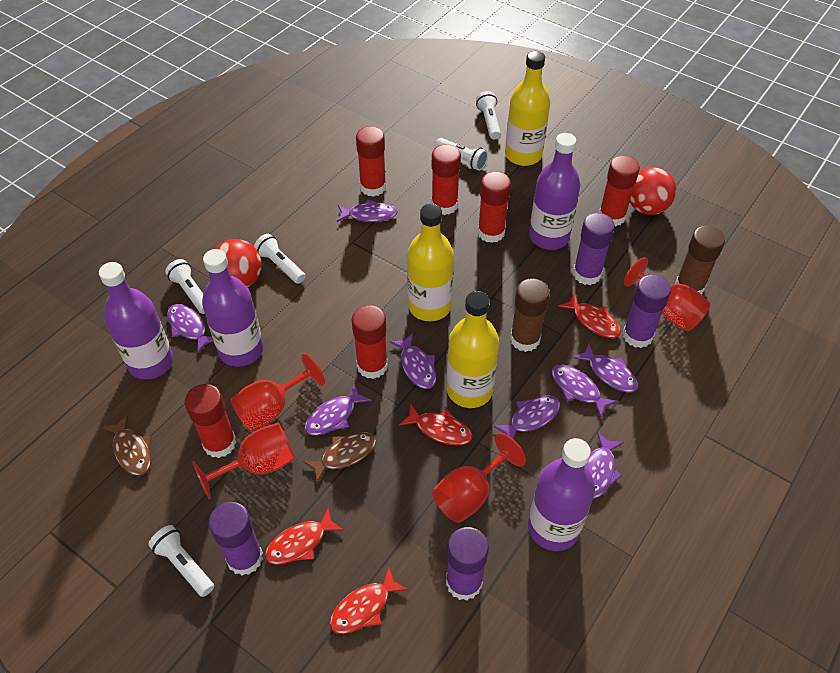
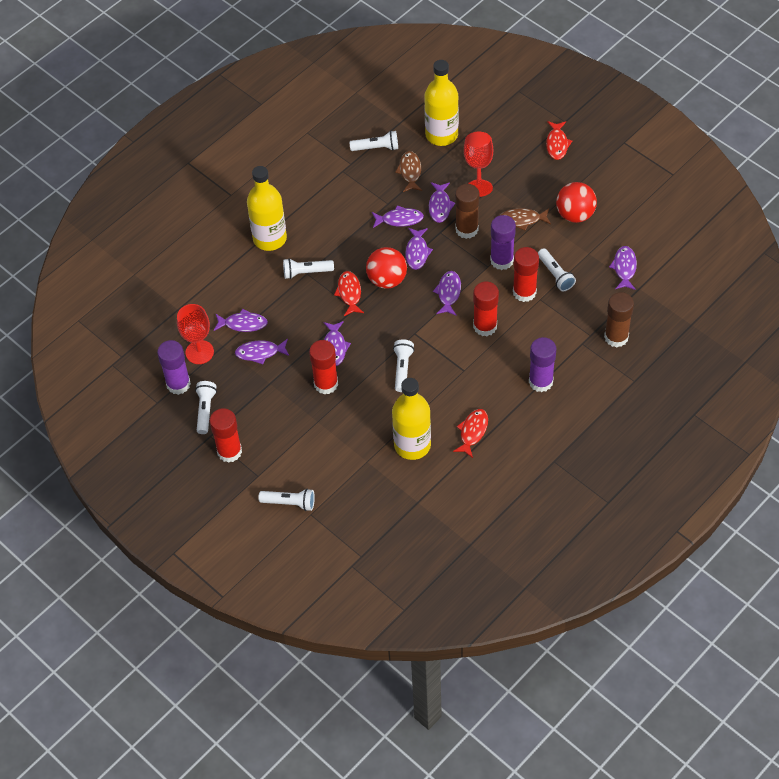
purple bottle: [99,262,173,380] [202,249,264,367] [528,438,595,551] [529,133,580,250] = 4 -> none = 0
purple glue stick: [209,502,263,575] [446,527,489,601] [573,213,615,285] [623,275,671,348] = 4 -> [157,340,191,395] [490,215,516,270] [529,337,556,392] = 3
red fish: [265,507,344,565] [330,567,408,634] [399,403,472,445] [558,293,621,338] = 4 -> [334,271,364,316] [453,409,488,458] [546,121,572,160] = 3
red glue stick: [185,384,236,458] [352,305,388,379] [356,126,386,197] [431,144,461,215] [478,171,511,243] [599,156,640,226] = 6 -> [210,408,242,463] [309,340,338,394] [473,282,499,336] [513,247,539,302] = 4
red goblet: [192,423,295,499] [231,353,325,431] [432,433,526,523] [624,257,710,331] = 4 -> [177,304,214,364] [464,132,493,197] = 2
white flashlight: [148,525,214,597] [165,259,205,314] [254,234,306,284] [435,138,488,171] [476,91,501,139] = 5 -> [195,381,217,434] [259,489,315,511] [283,258,334,279] [350,131,398,151] [393,339,414,392] [538,248,576,291] = 6

